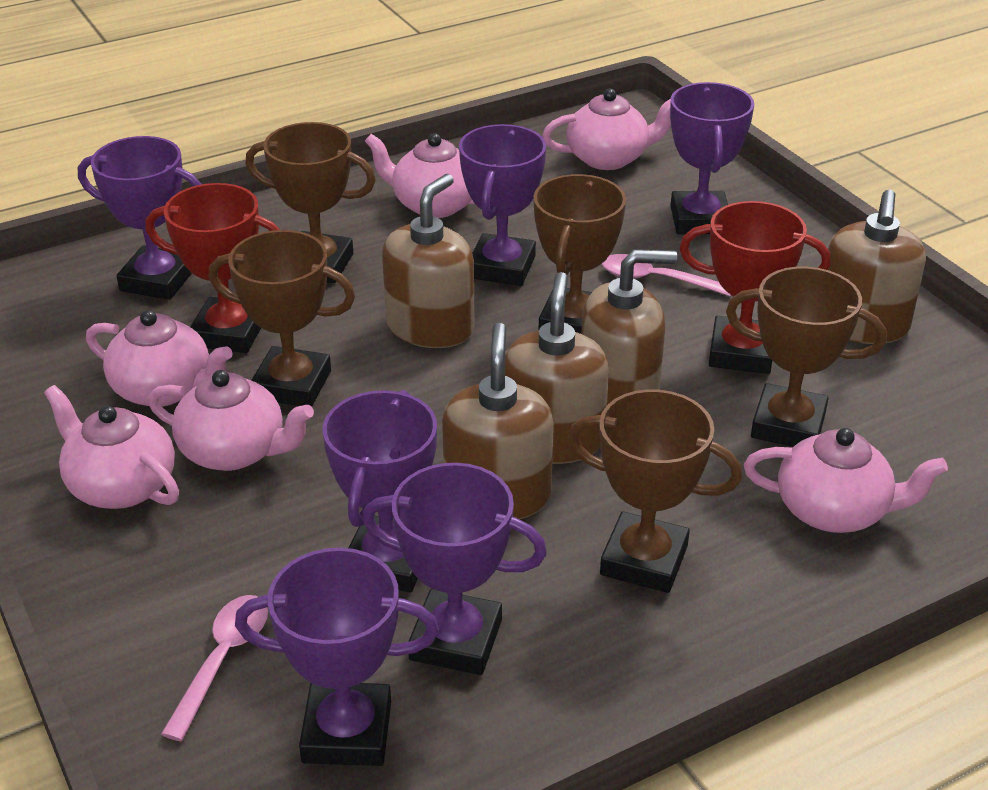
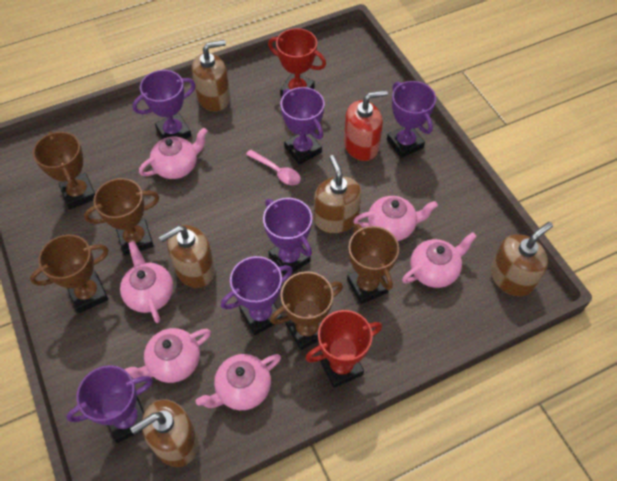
pink spoon: [161,595,268,741] [602,254,731,296] = 2 -> [246,150,301,185] = 1
red soap dispenser: none = 0 -> [344,90,388,161] = 1

